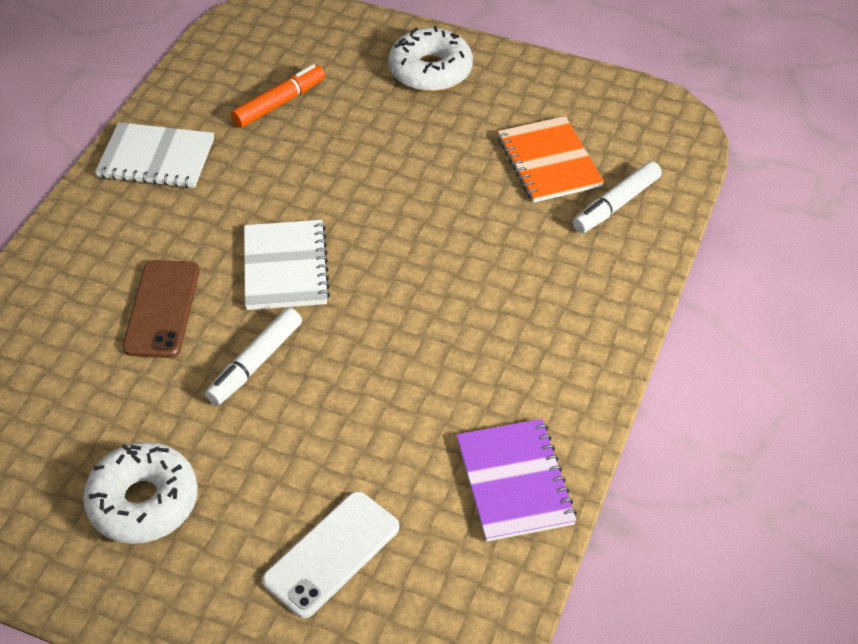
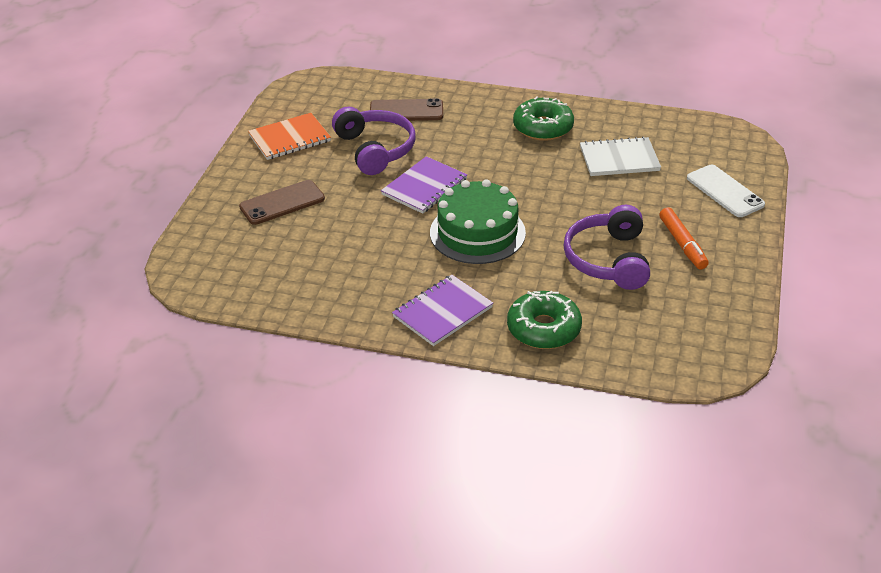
brown phone: [122,260,199,358] = 1 -> [239,180,325,225] [370,98,443,121] = 2
green cake: none = 0 -> [430,179,526,264] = 1
green donut: none = 0 -> [507,291,582,349] [513,97,574,141] = 2
purple headphones: none = 0 -> [332,106,415,175] [563,205,650,290] = 2
purple notebook: [456,419,577,542] = 1 -> [381,156,467,214] [392,275,493,346] = 2
white donut: [83,442,198,544] [388,26,473,92] = 2 -> none = 0
white marker: [205,308,302,405] [573,161,662,233] = 2 -> none = 0
white notebook: [95,122,214,188] [244,220,330,310] = 2 -> [580,137,661,176] = 1

